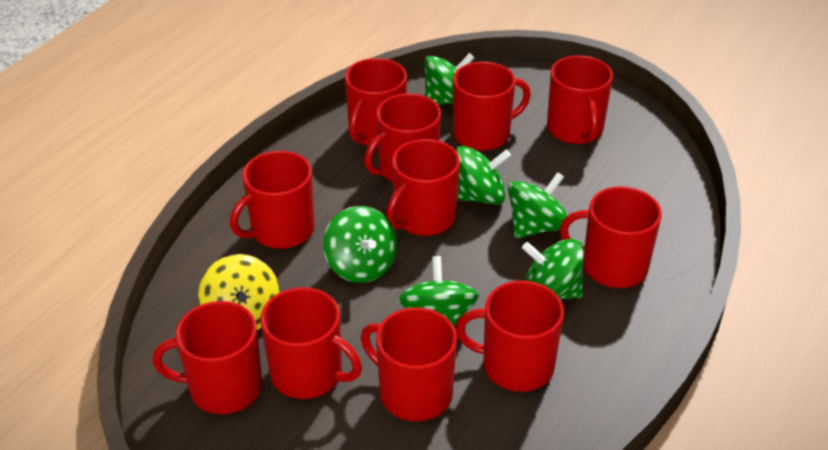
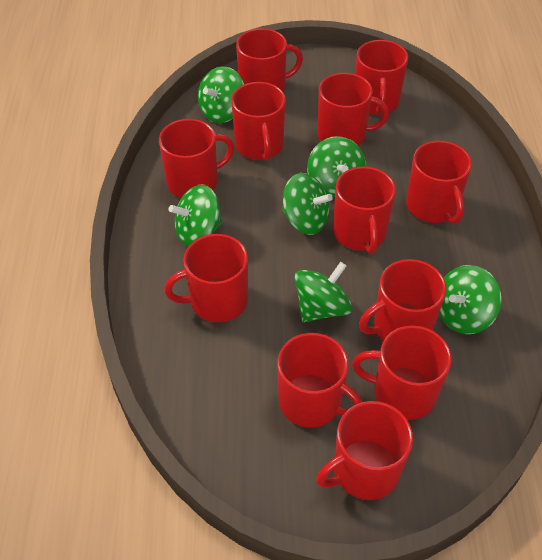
red mug: [153,301,263,414] [230,151,315,249] [260,287,362,399] [345,58,407,147] [361,307,457,421] [364,93,441,182] [386,139,460,236] [453,61,531,151] [456,280,564,392] [547,55,613,144] [560,186,662,288] = 11 -> [159,119,234,198] [164,234,248,322] [231,82,286,160] [236,28,303,93] [277,333,362,428] [316,401,413,500] [317,73,389,146] [333,167,396,254] [352,325,452,420] [355,40,408,115] [359,259,446,341] [406,141,472,224] = 12
yellow spinning top: [198,254,280,330] = 1 -> none = 0

